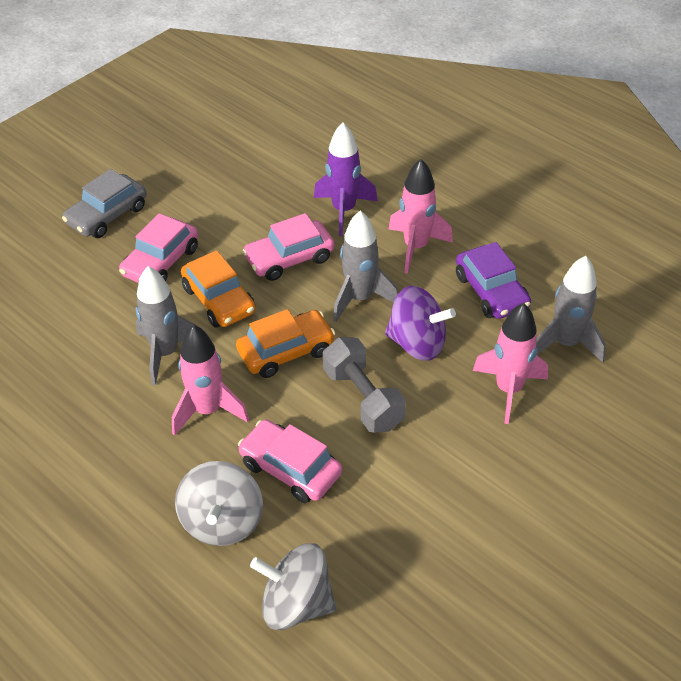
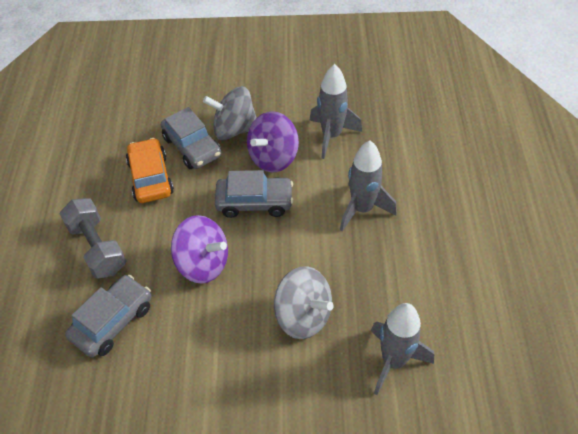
grey car: [62,169,147,238] = 1 -> [65,275,151,357] [161,107,221,169] [215,170,293,218] = 3
orange car: [181,250,256,328] [236,309,335,378] = 2 -> [126,138,174,203] = 1
pink car: [119,213,198,283] [238,419,342,503] [242,213,335,281] = 3 -> none = 0
pink rocket: [172,325,249,436] [389,159,453,274] [473,303,548,424] = 3 -> none = 0
purple car: [456,242,531,319] = 1 -> none = 0
purple rocket: [314,123,378,236] = 1 -> none = 0
purple spinning top: [385,286,456,361] = 1 -> [171,215,228,284] [247,111,299,172] = 2

